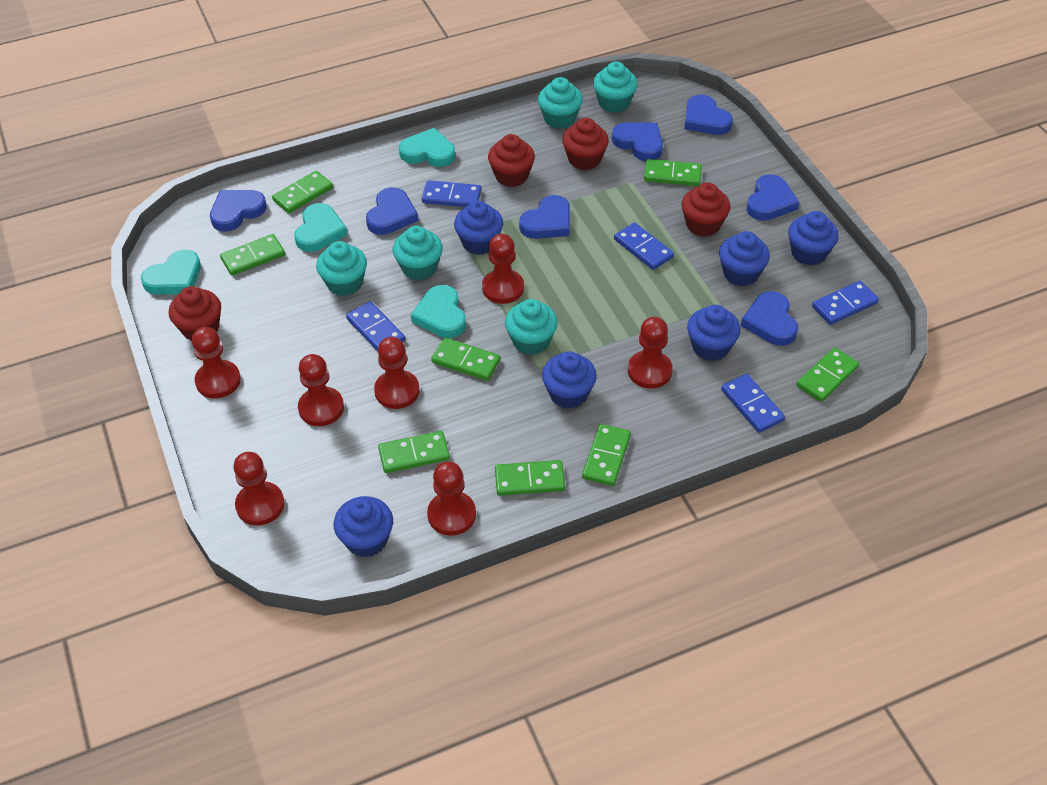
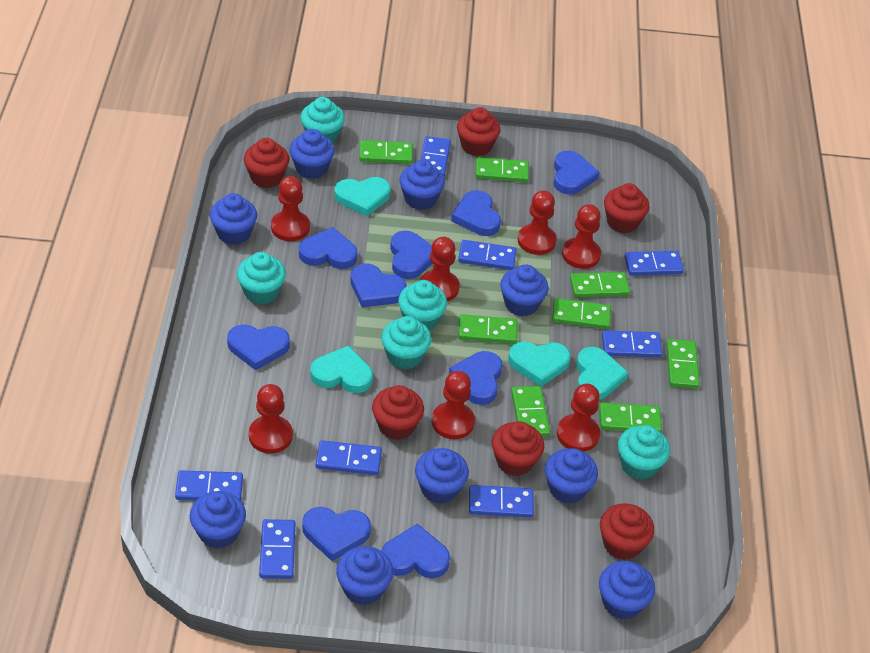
blue cupcake: [334,496,393,557] [454,201,503,255] [542,351,597,409] [687,305,741,361] [719,231,770,286] [788,211,839,266] = 6 -> [190,491,246,549] [210,193,257,245] [289,129,335,179] [336,546,393,605] [399,160,445,210] [415,448,469,504] [500,265,549,316] [545,448,598,504] [599,561,655,620] = 9
blue domino: [346,301,405,351] [422,180,482,207] [614,222,674,270] [721,374,785,433] [812,281,879,325] = 5 -> [175,470,243,500] [259,519,295,579] [316,440,382,475] [421,136,451,176] [458,240,517,270] [469,485,534,518] [602,330,663,357] [624,251,684,276] = 8
blue heart: [210,190,267,232] [366,187,418,235] [519,195,570,239] [612,122,663,161] [685,95,733,135] [741,291,798,346] [747,174,799,221] = 7 -> [227,324,290,370] [299,227,357,269] [302,507,371,561] [350,263,407,307] [381,524,450,578] [390,231,433,279] [449,351,502,405] [451,190,501,236] [553,151,600,194] = 9
red cupcake: [169,286,221,341] [488,134,535,187] [562,118,609,170] [681,183,730,237] = 4 -> [244,138,289,188] [372,385,424,440] [457,107,501,156] [492,421,544,476] [600,503,654,560] [604,183,649,233] = 6

